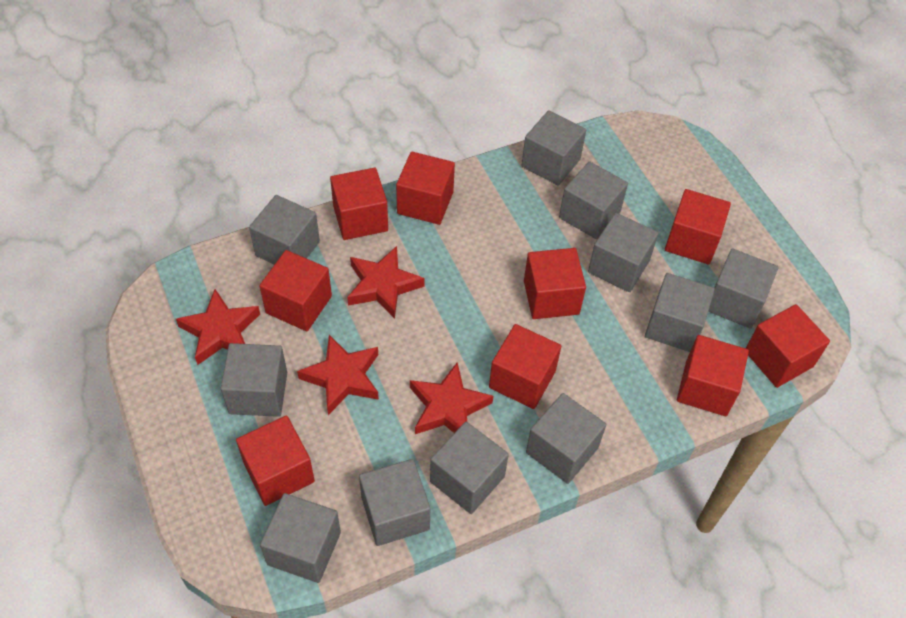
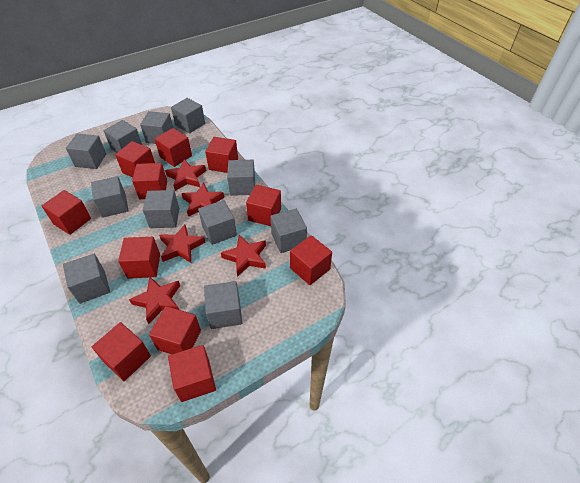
red cube: [236,416,315,506] [260,250,332,331] [330,168,388,240] [396,152,455,225] [489,324,561,409] [524,248,586,319] [665,189,731,264] [677,335,749,416] [746,304,830,388] = 9 -> [42,190,91,235] [92,322,151,381] [115,141,155,177] [118,237,160,279] [132,163,167,199] [149,306,201,354] [155,128,192,167] [168,345,216,402] [205,137,238,173] [246,185,281,226] [290,235,332,285] = 11
red star: [176,289,260,365] [297,335,379,415] [347,246,425,319] [410,362,493,434] = 4 -> [129,276,180,324] [159,224,205,263] [165,159,206,191] [181,183,224,217] [221,235,266,277] = 5

